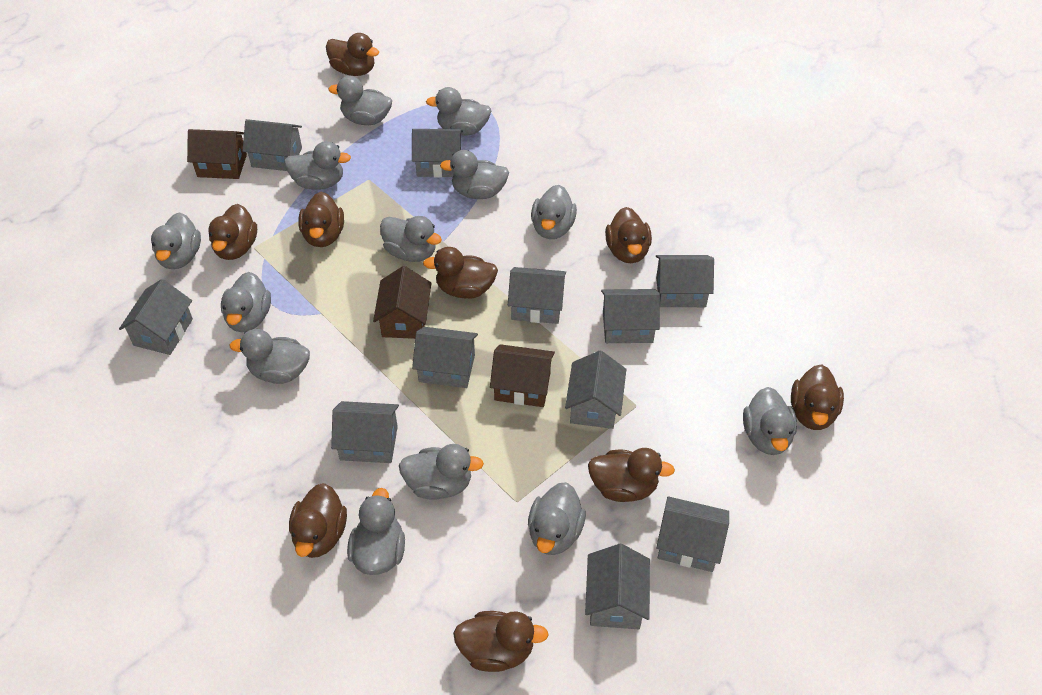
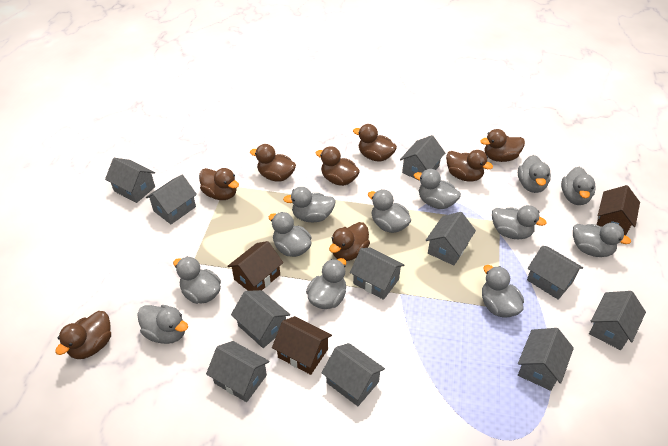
brown duck: [208,204,257,260] [289,483,347,558] [298,192,344,247] [326,33,379,76] [423,247,498,299] [453,611,549,672] [588,448,675,502] [605,207,652,263] [791,365,844,430] = 9 -> [55,311,111,359] [199,168,239,200] [250,144,296,182] [315,146,360,186] [329,222,370,261] [353,124,397,162] [446,150,493,182] [480,129,525,162] = 8
grey duck: [151,212,201,269] [221,272,271,332] [230,329,310,384] [284,141,351,190] [328,76,392,125] [347,488,405,575] [380,216,442,262] [399,444,484,500] [426,87,491,136] [440,150,509,199] [528,482,586,555] [531,185,577,239] [743,387,797,455] = 13 -> [137,305,188,344] [173,257,221,304] [269,212,312,257] [283,187,336,222] [306,258,346,309] [368,189,411,233] [414,169,461,209] [482,265,524,318] [492,205,547,239] [518,155,551,193] [561,167,596,205] [573,223,631,257] = 12

